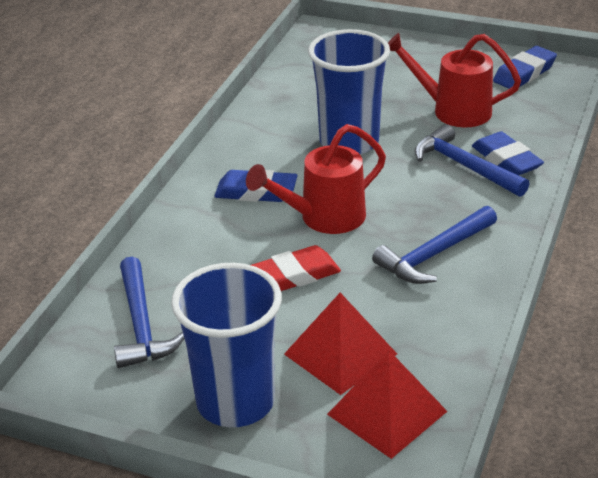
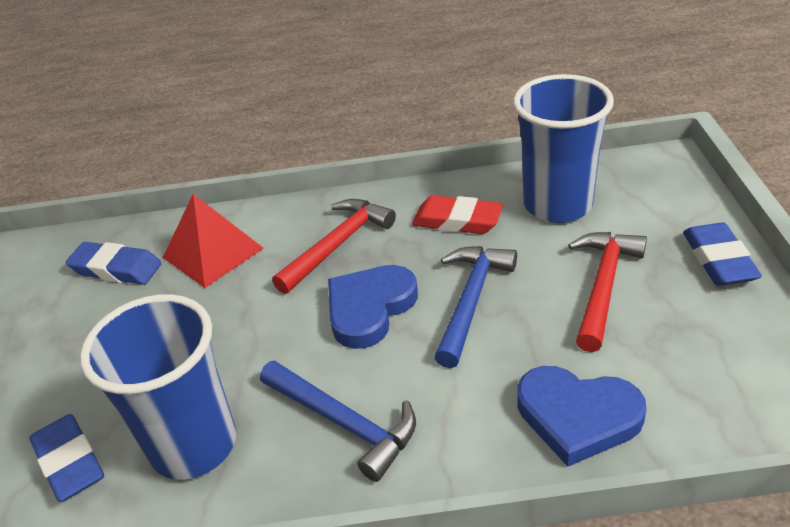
blue hammer: [114,256,184,368] [372,206,497,284] [415,124,529,197] = 3 -> [260,360,416,482] [434,246,517,368] = 2
blue heart: none = 0 -> [328,265,418,349] [517,366,647,467] = 2
red hammer: none = 0 -> [272,199,396,294] [568,232,647,352] = 2
red pyramid: [284,293,397,395] [327,350,447,459] = 2 -> [163,194,264,288] = 1
red watering can: [246,124,386,234] [388,33,521,127] = 2 -> none = 0

